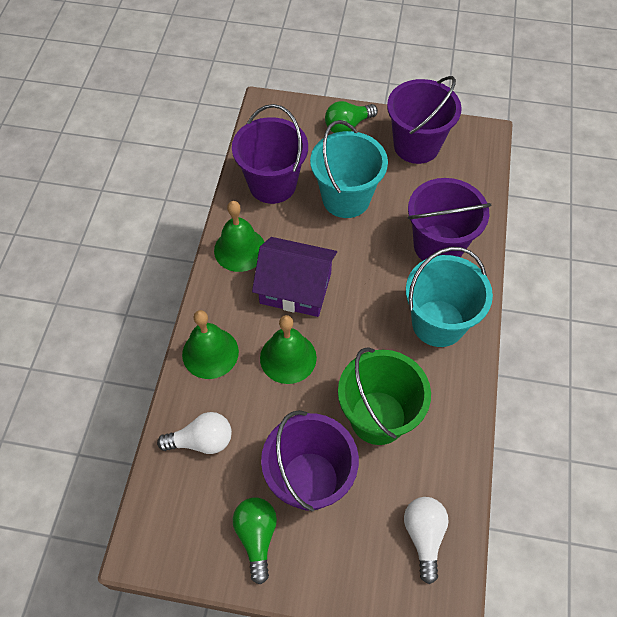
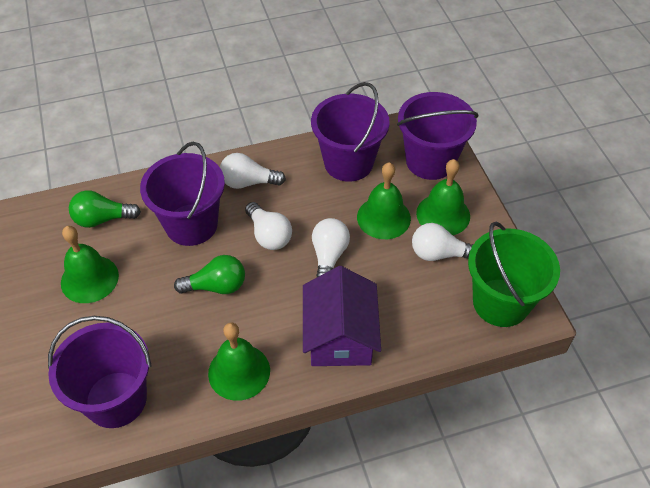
green bell: [182,310,239,379] [214,201,264,272] [260,315,317,384] = 3 -> [61,226,119,303] [208,322,270,401] [357,162,411,239] [416,159,470,235] = 4
turquoise bucket: [310,120,388,218] [406,247,493,347] = 2 -> none = 0
white light bulb: [157,412,232,454] [404,497,449,584] = 2 -> [220,153,286,189] [245,202,292,250] [312,218,350,277] [412,223,473,261] = 4

